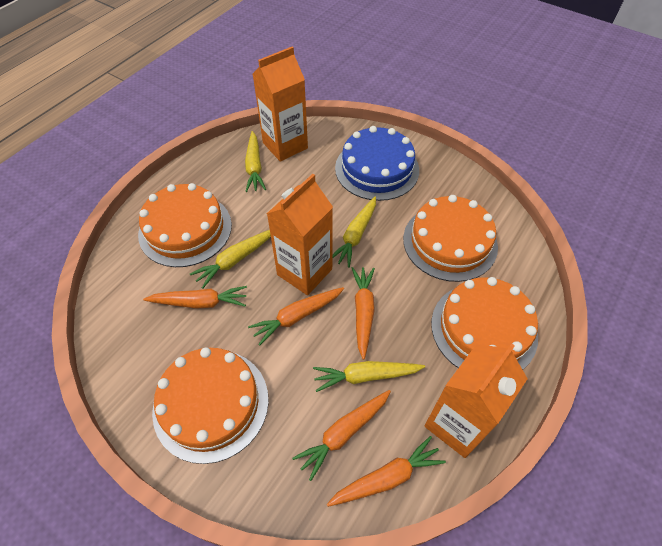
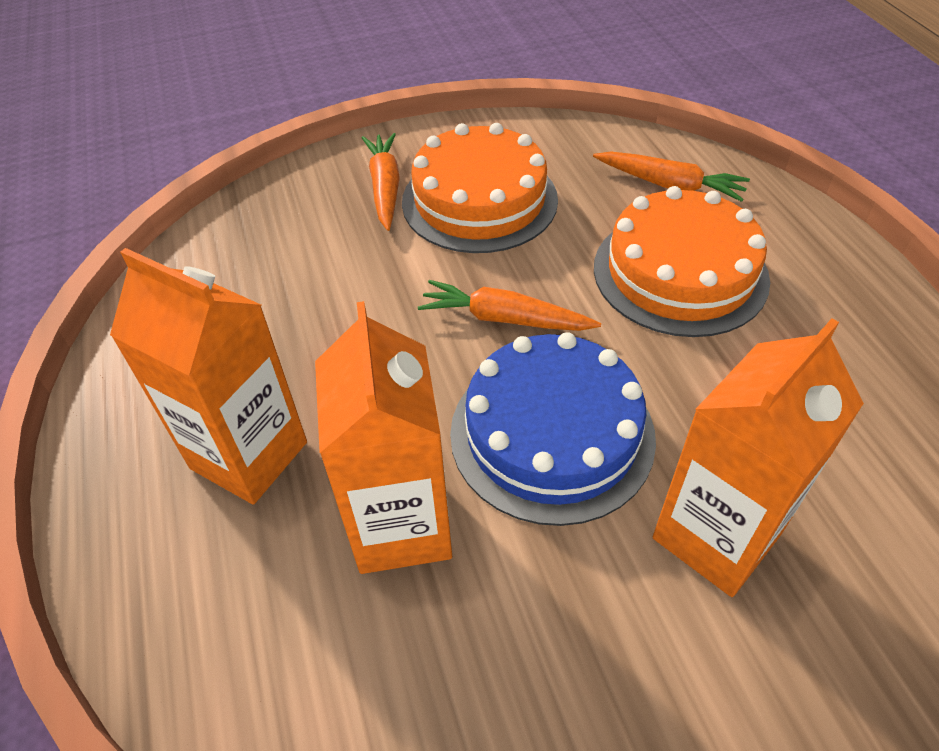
orange cake: [138,183,232,267] [152,347,269,464] [403,195,498,282] [431,277,538,370] = 4 -> [402,123,558,253] [594,186,770,337] = 2
orange carrot: [143,286,247,309] [248,287,344,346] [292,390,391,481] [327,436,446,507] [352,267,375,360] = 5 -> [362,133,400,231] [418,280,601,331] [593,152,750,202] = 3
yellow carrot: [190,230,271,289] [245,131,266,192] [313,361,425,392] [332,197,376,268] = 4 -> none = 0

